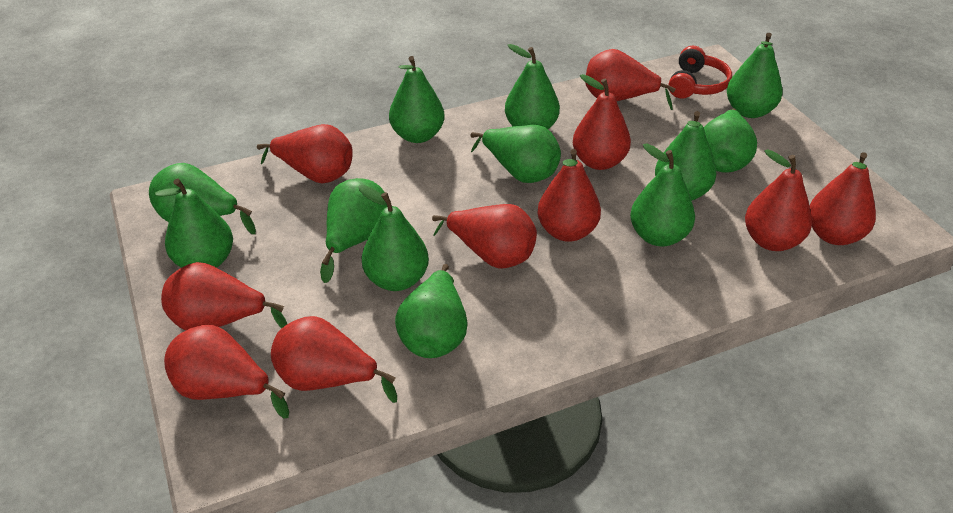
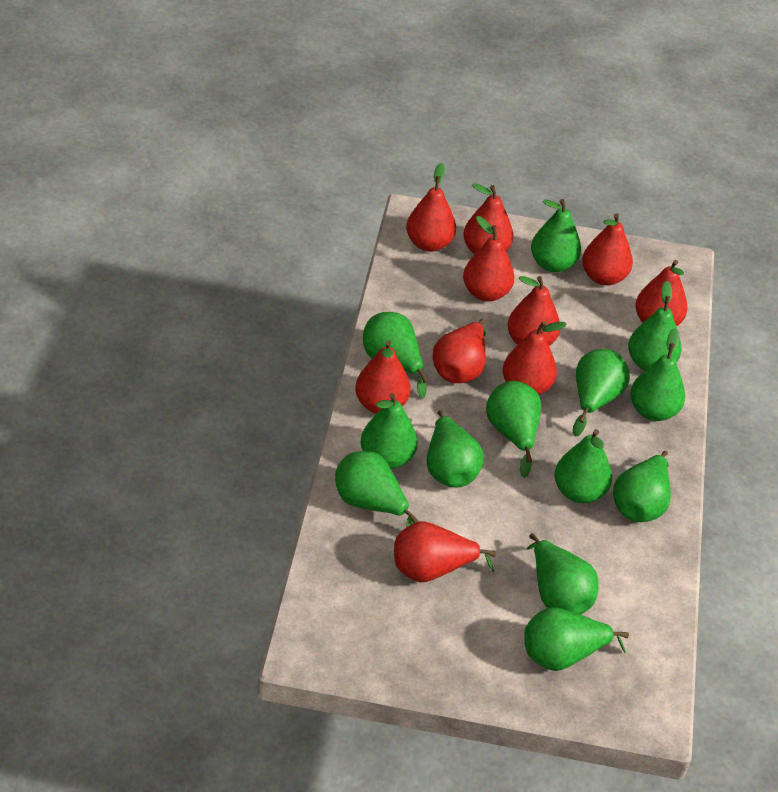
green pear: [149,163,256,234] [155,179,233,268] [320,178,387,283] [359,185,429,291] [389,56,445,143] [395,264,468,358] [471,125,561,183] [505,44,560,129] [630,143,695,246] [655,111,716,200] [704,108,757,173] [727,33,783,118] = 12 -> [335,451,418,527] [361,393,418,469] [363,312,428,399] [427,410,484,487] [486,381,541,478] [524,607,629,671] [527,533,599,615] [531,199,581,272] [554,429,612,504] [573,349,630,436] [613,451,671,522] [628,281,682,371] [630,328,685,421] = 13
red headphones: [668,46,732,99] = 1 -> none = 0

